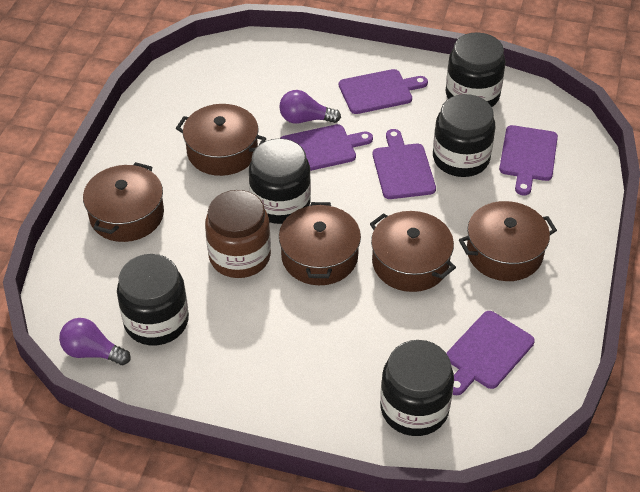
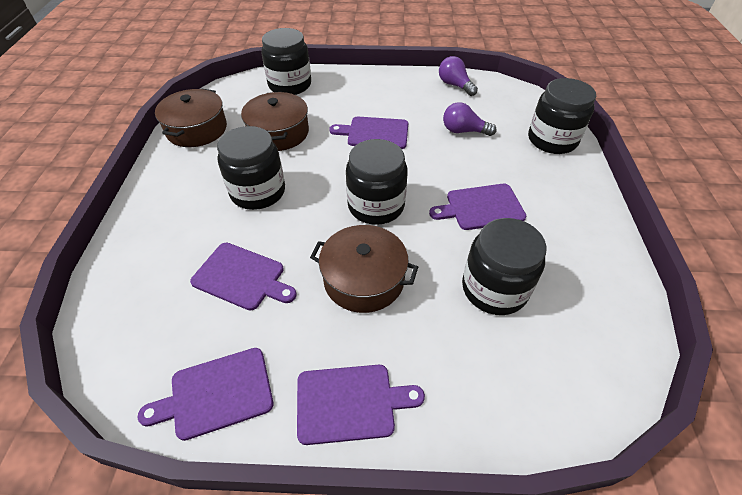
brown jar: [205,190,271,278] = 1 -> none = 0
brown pot: [83,162,164,242] [176,104,267,176] [279,202,361,285] [370,211,456,292] [459,201,557,281] = 5 -> [155,89,227,147] [241,92,309,151] [310,225,418,313] = 3

